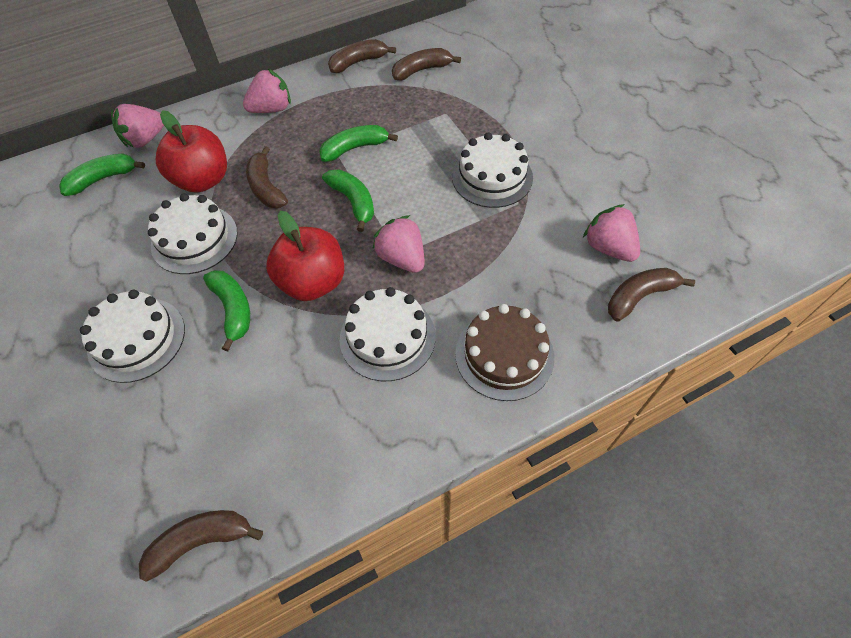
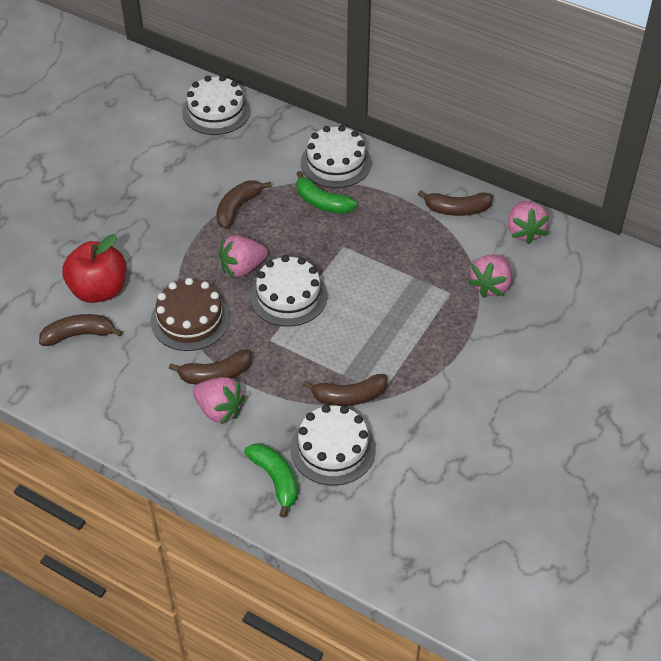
green banana: [59,154,145,196] [203,270,250,351] [319,125,398,162] [322,169,374,232] = 4 -> [244,444,298,518] [296,171,357,214] = 2
red apple: [156,111,227,193] [266,211,344,301] = 2 -> [62,234,126,303] = 1

